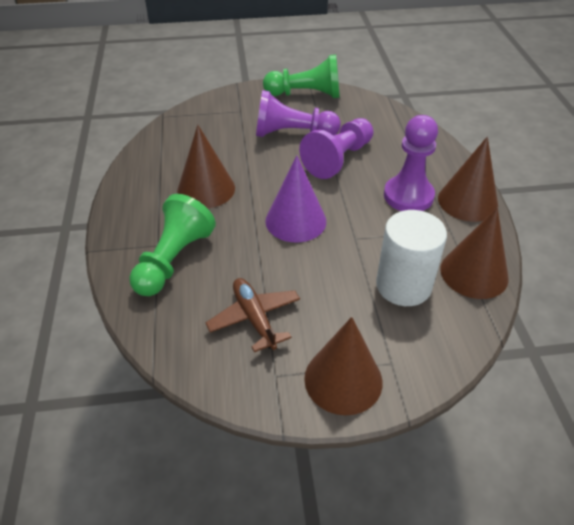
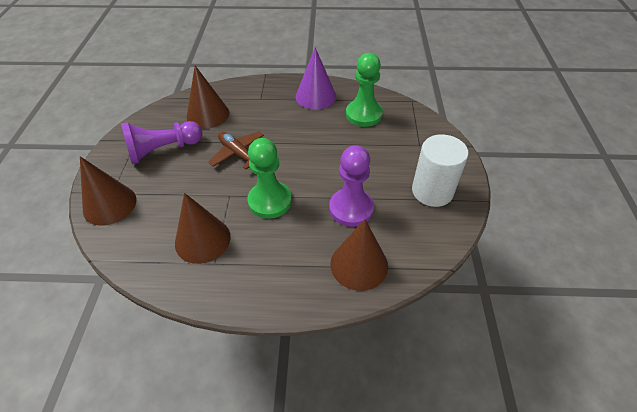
purple pawn: [256,90,341,137] [299,118,373,179] [384,115,438,211] = 3 -> [121,121,202,164] [329,145,374,227] = 2

